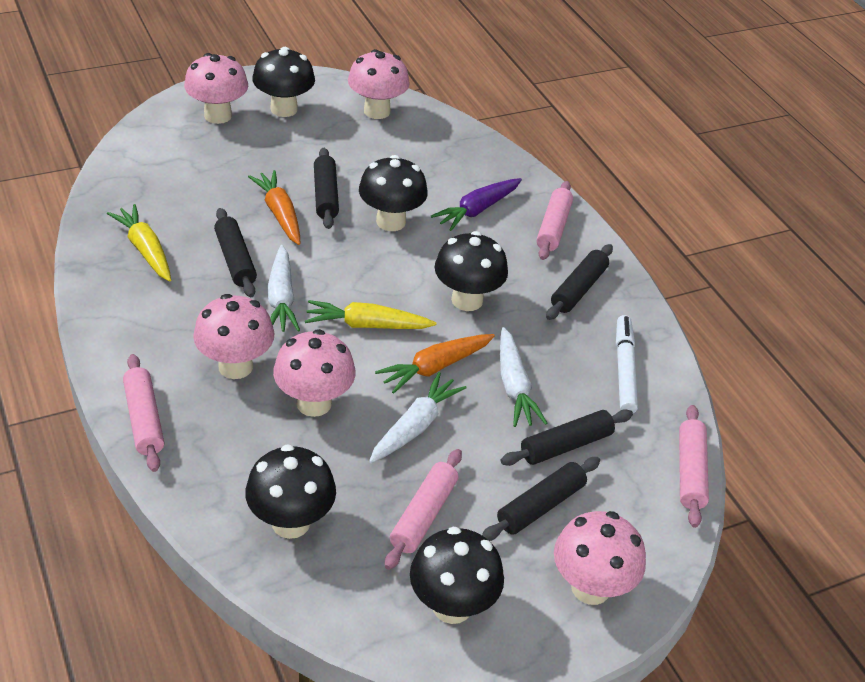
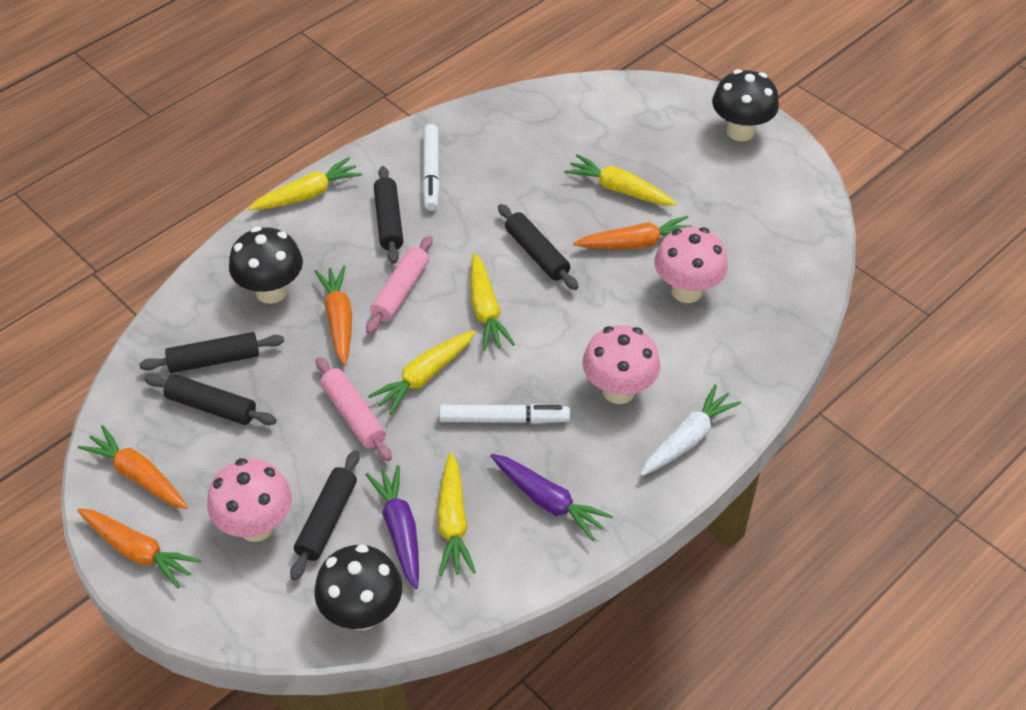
black mushroom: [245,444,336,539] [252,47,315,117] [359,155,428,231] [410,527,504,624] [435,231,508,311] = 5 -> [229,227,303,304] [314,545,402,630] [712,69,779,141] = 3
orange carrot: [248,170,300,245] [375,334,495,394] = 2 -> [77,508,201,588] [78,425,188,509] [314,266,352,365] [573,216,692,249] = 4
pink mushroom: [184,53,248,124] [193,294,274,379] [273,329,356,417] [348,49,410,119] [554,511,646,605] = 5 -> [207,458,292,542] [582,325,660,404] [654,227,728,303] = 3
pink rolling pin: [123,354,164,472] [385,449,462,570] [536,181,573,260] [679,405,709,528] = 4 -> [316,357,392,461] [366,236,433,334] = 2
purple carrot: [431,178,522,231] = 1 -> [366,465,419,589] [490,454,613,541] = 2
white carrot: [267,245,300,332] [369,372,467,463] [500,327,548,427] = 3 -> [641,384,741,476] = 1
white marker: [616,315,638,413] = 1 -> [422,124,440,211] [439,404,570,424] = 2
yellow carrot: [107,204,171,281] [305,300,437,329] = 2 -> [248,157,362,210] [368,330,475,415] [437,452,476,576] [471,253,515,351] [564,154,677,205] = 5

